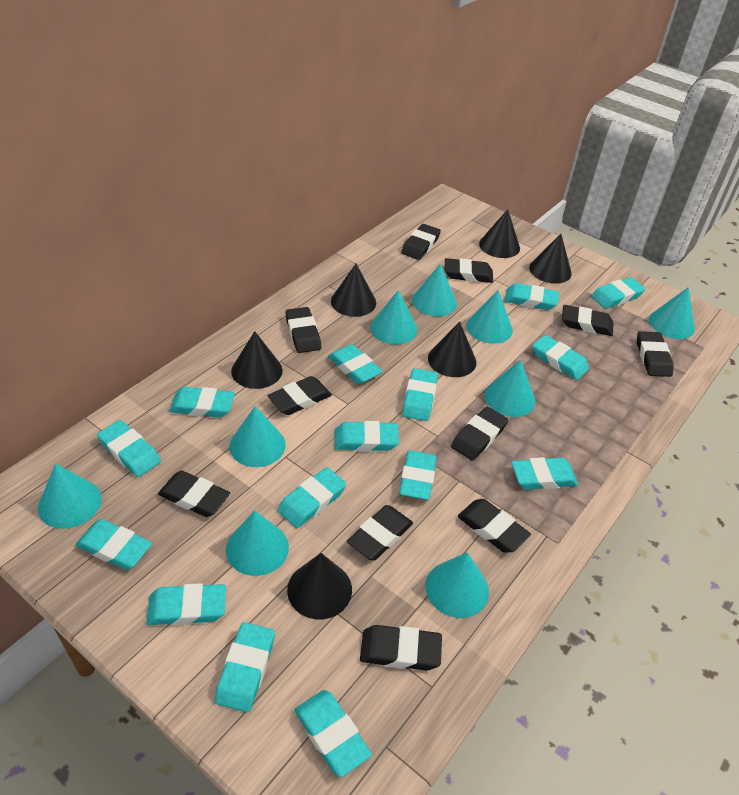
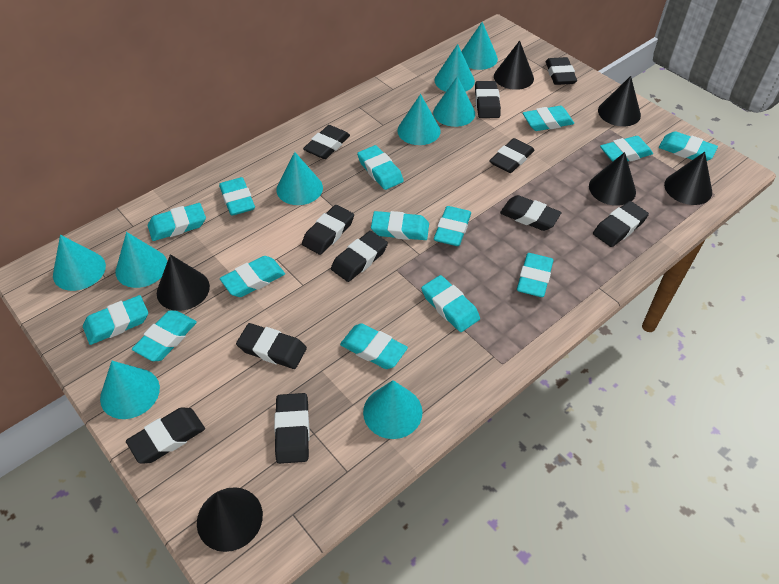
turquoise eraser: [75,519,152,570] [97,420,161,477] [146,583,226,625] [169,387,235,418] [215,622,275,712] [277,467,346,528] [294,690,372,777] [328,344,383,384] [335,421,399,452] [399,450,437,500] [402,368,438,421] [505,283,559,310] [511,457,578,490] [532,335,589,380] [591,277,645,309] = 15 -> [83,295,148,345] [132,310,197,361] [148,203,206,241] [219,177,255,216] [220,256,285,297] [340,323,408,369] [357,145,404,190] [371,211,429,240] [421,275,480,332] [434,206,471,246] [517,253,554,297] [523,106,574,131] [600,136,653,162] [659,131,718,161] = 14

